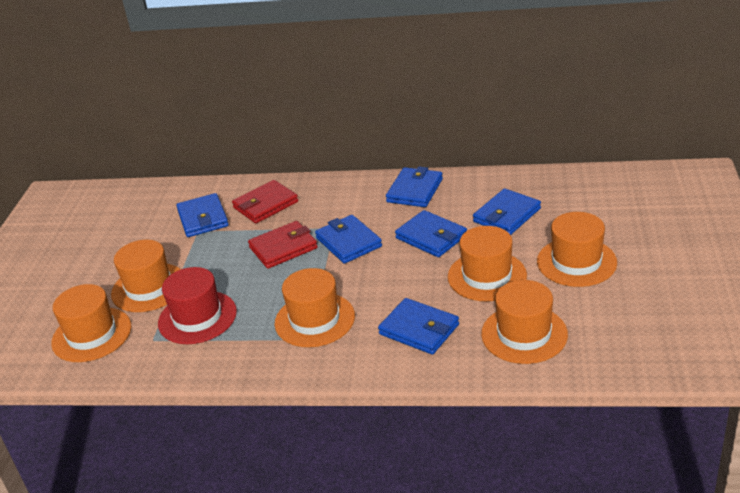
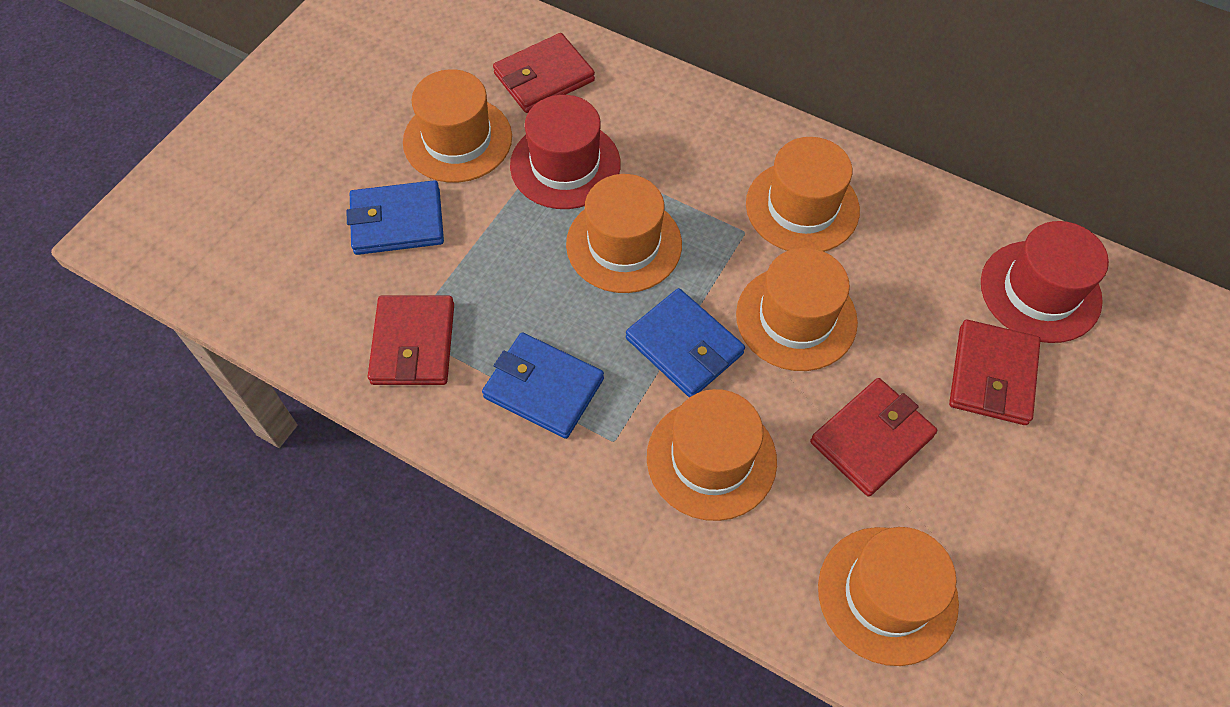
blue wallet: [176,193,229,237] [315,215,382,264] [378,298,459,354] [386,166,443,207] [395,210,467,257] [473,188,541,235] = 6 -> [346,180,444,255] [482,332,604,439] [626,288,745,397] = 3
red hat: [158,267,237,344] = 1 -> [510,95,621,209] [981,221,1109,343] = 2
red wallet: [232,180,298,223] [248,221,318,269] = 2 -> [368,296,454,385] [493,33,595,113] [810,378,937,497] [949,320,1041,425] = 4

